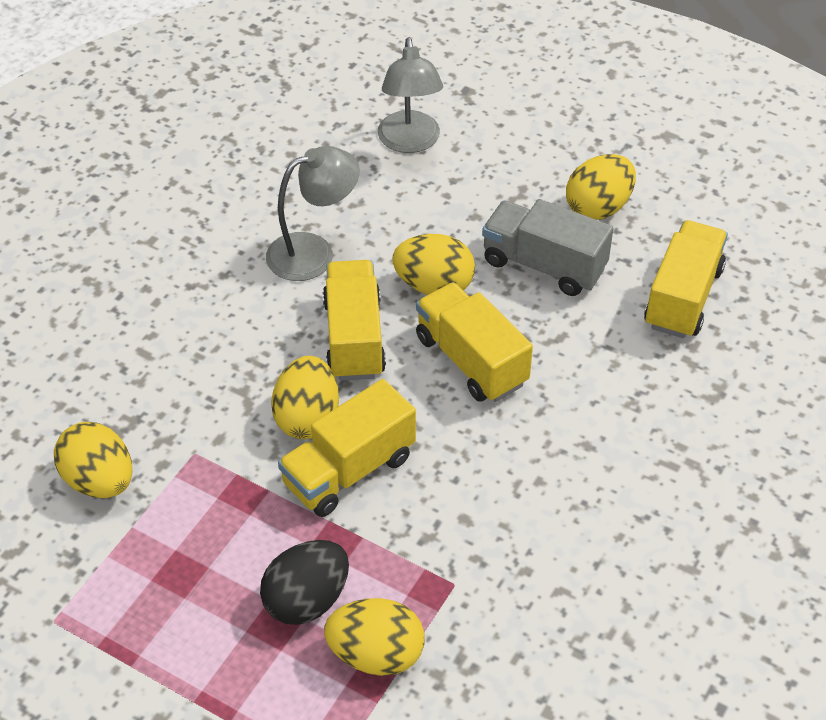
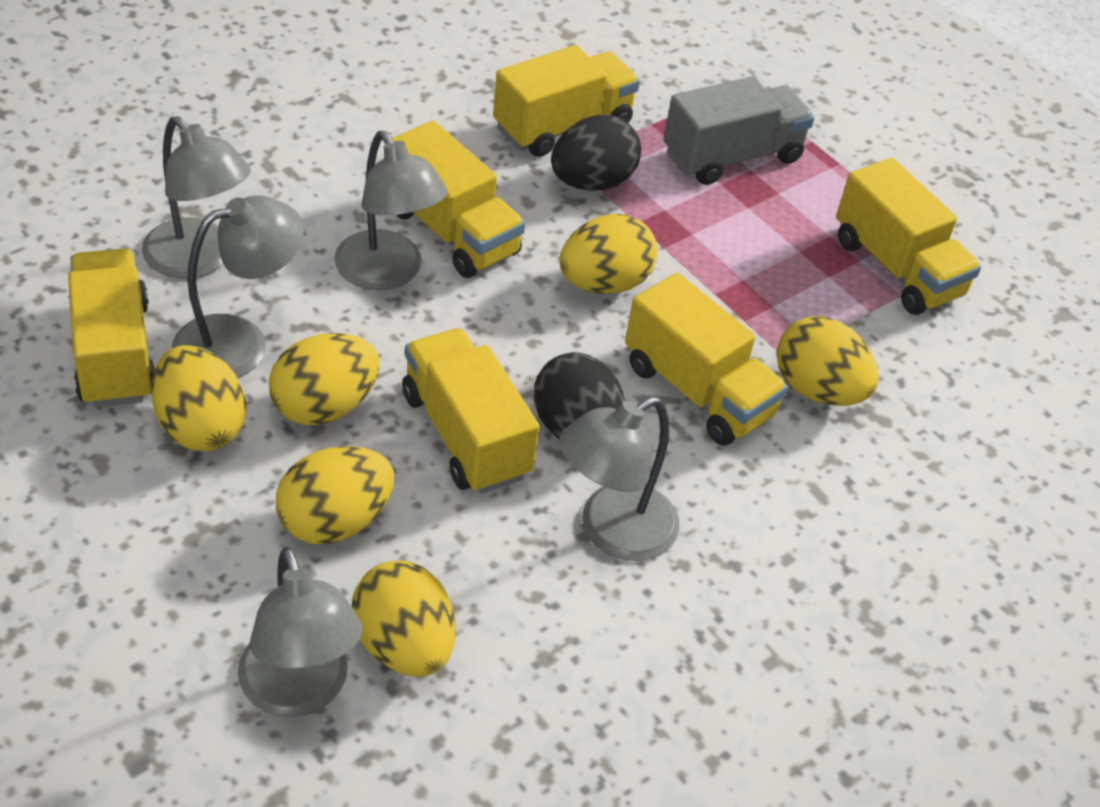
black egg: [260,540,349,625] = 1 -> [534,352,625,439] [551,115,641,191] = 2
grey lamp: [266,146,360,281] [378,37,443,153] = 2 -> [142,116,251,279] [172,195,304,378] [237,547,362,717] [334,131,448,290] [559,397,680,561] = 5
yellow egg: [54,422,132,498] [271,356,339,439] [324,598,425,676] [392,234,475,295] [566,154,636,220] = 5 -> [152,345,247,451] [269,333,379,426] [276,446,395,545] [352,561,456,677] [560,214,658,294] [776,316,879,406] = 6
yellow truck: [278,379,416,517] [323,260,386,381] [416,282,533,402] [644,220,728,338] = 4 -> [68,248,156,407] [392,121,525,278] [402,328,540,494] [493,45,640,157] [625,273,788,446] [836,158,981,315] = 6

